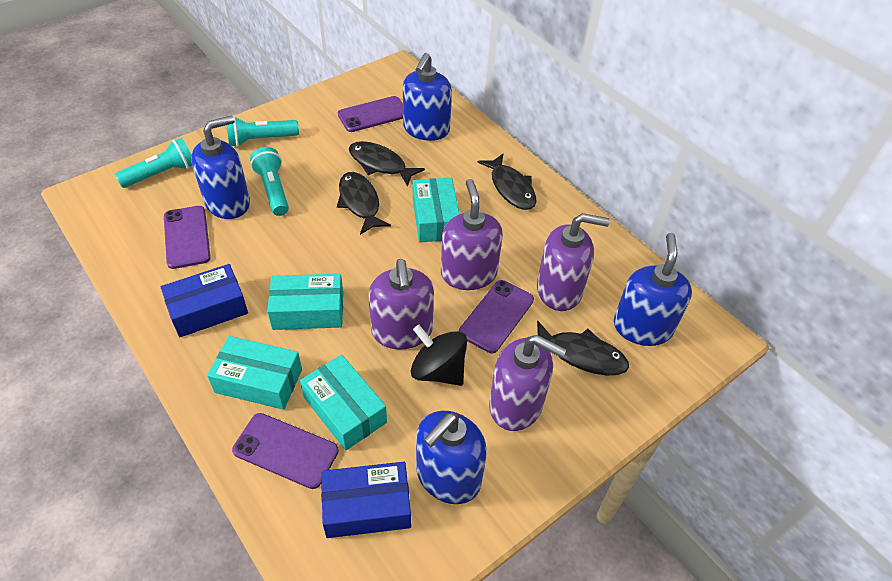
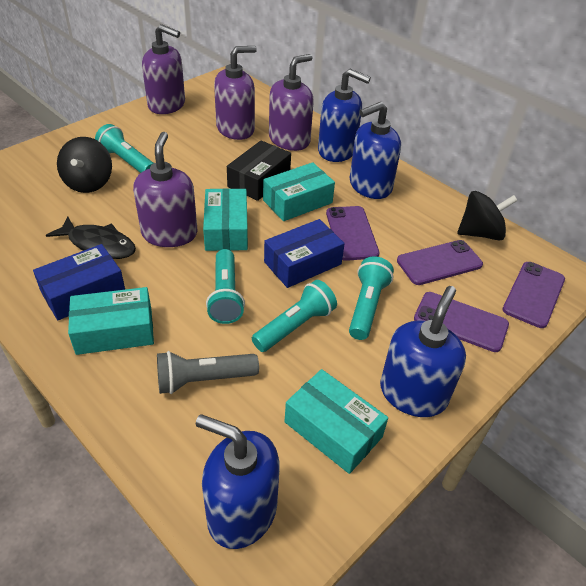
black box: none = 0 -> [227,140,291,201] = 1
black fish: [337,172,391,235] [349,141,425,187] [477,154,536,210] [537,320,629,375] = 4 -> [46,216,136,259] = 1
black spinning top: [411,325,467,386] = 1 -> [57,137,112,193] [457,191,518,241] = 2
grey flashlight: none = 0 -> [157,351,259,394] = 1
turquoise flashlight: [115,138,192,188] [226,116,299,147] [250,147,289,216] = 3 -> [95,124,153,173] [206,249,245,324] [252,280,337,352] [349,256,394,340] = 4

